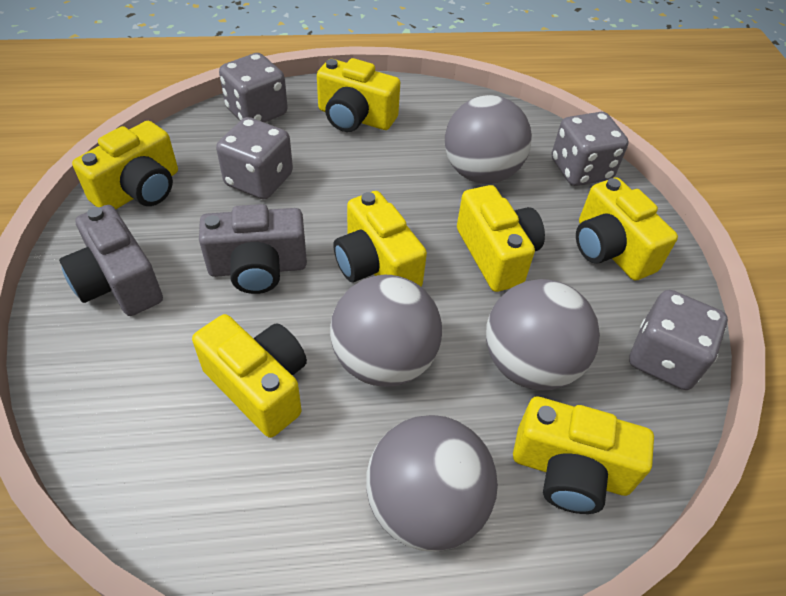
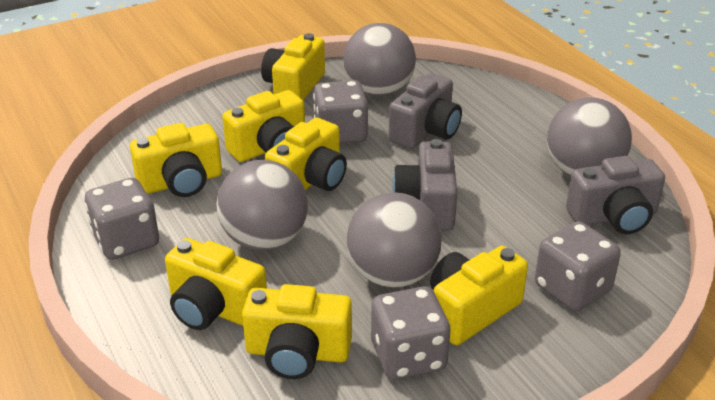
grey camera: [59,205,163,316] [199,204,307,294] = 2 -> [389,73,462,149] [392,139,458,230] [566,156,665,234] = 3

